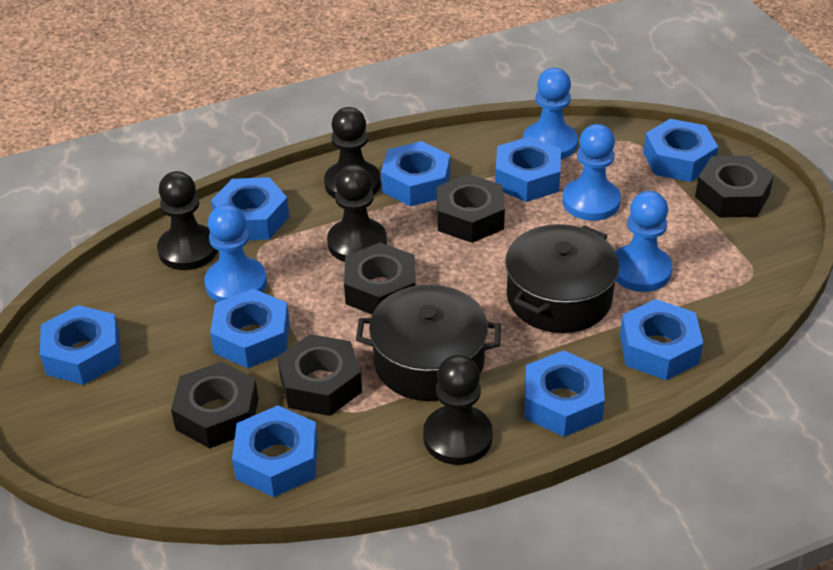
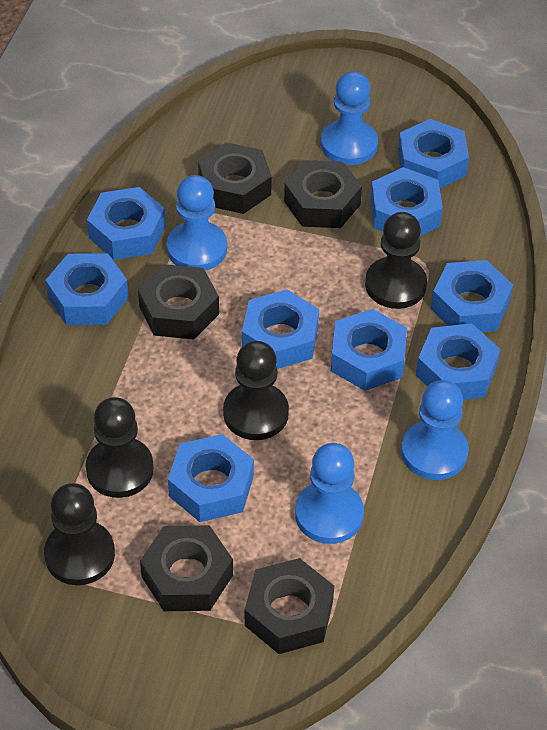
black pot: [356,285,501,401] [505,224,619,333] = 2 -> none = 0

